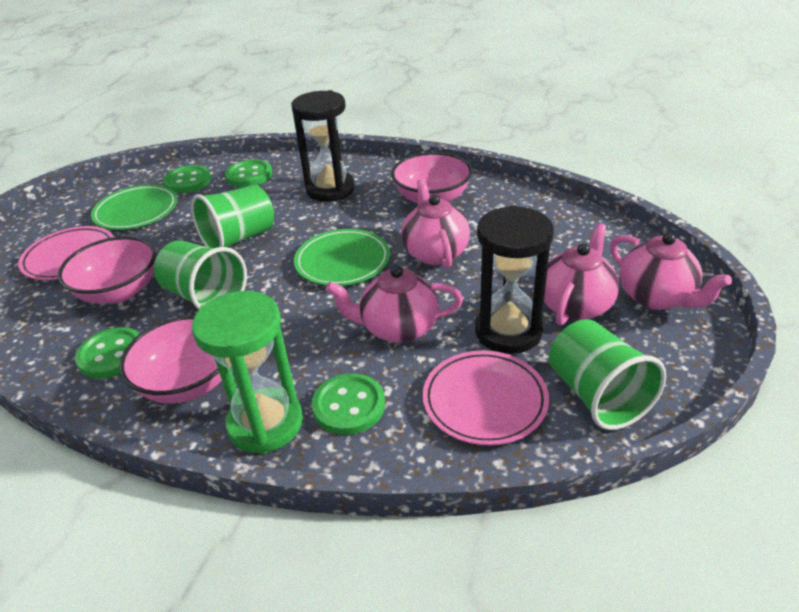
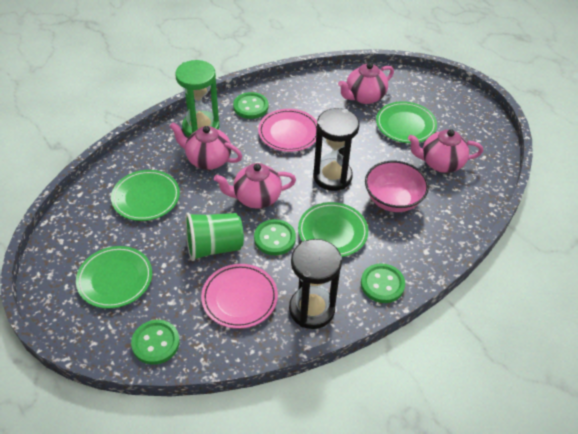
green cup: [154,240,247,310] [191,185,274,248] [549,319,666,430] = 3 -> [185,213,244,261] = 1
green plate: [91,185,177,230] [294,229,390,286] = 2 -> [76,246,152,309] [111,170,180,221] [298,202,368,257] [376,101,437,143] = 4
pink bowl: [58,236,156,304] [119,315,222,404] [391,152,472,203] = 3 -> [365,161,429,212] = 1

